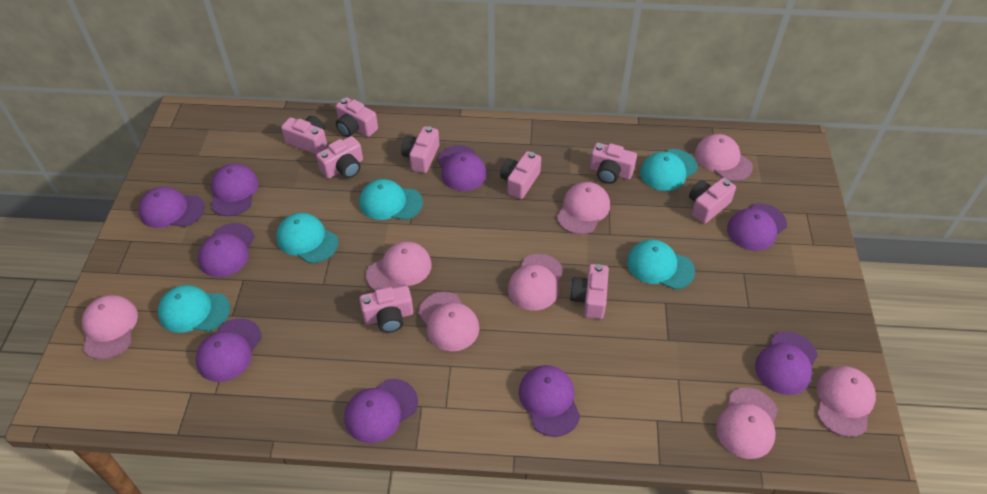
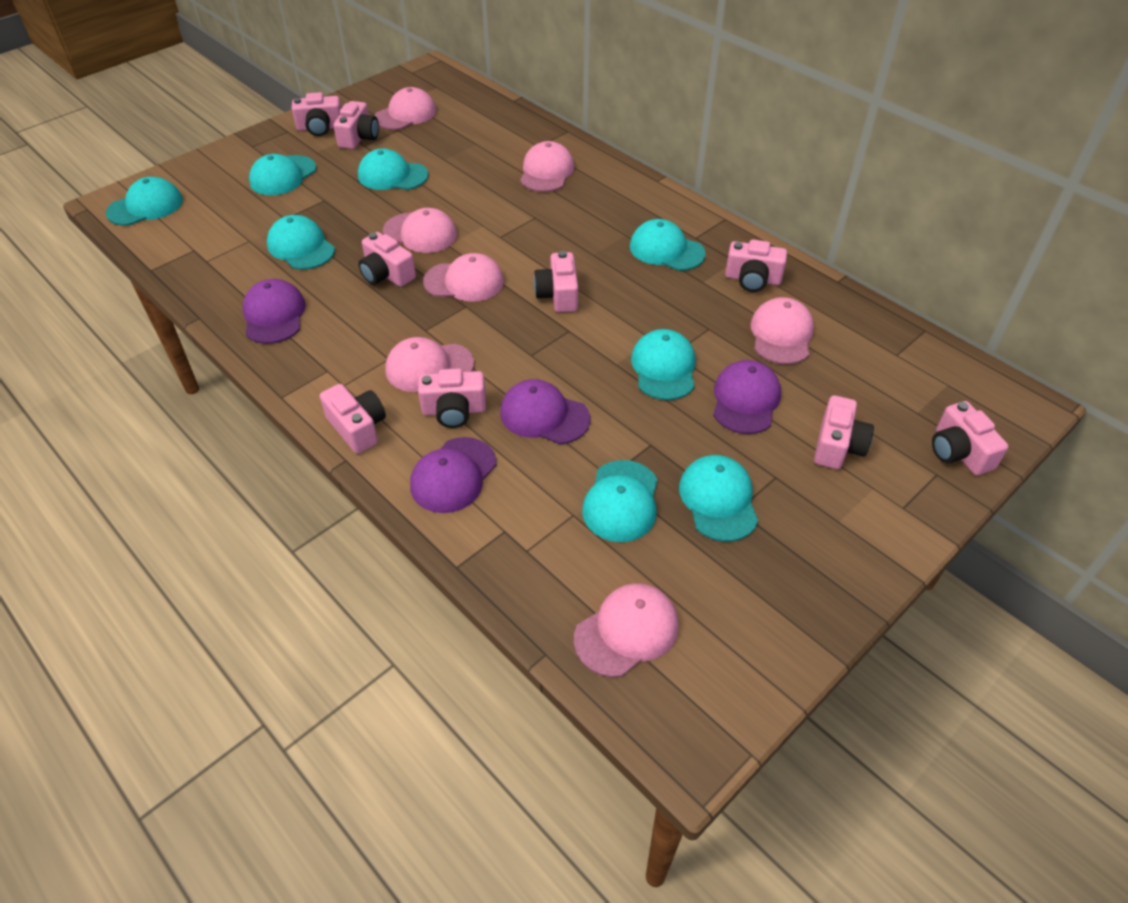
pink cap: [82,295,138,360] [366,242,432,291] [418,292,480,351] [508,254,564,311] [557,182,610,234] [695,134,753,181] [716,388,778,459] [817,366,876,437] = 8 -> [374,87,436,130] [383,208,457,253] [385,337,474,392] [423,253,504,302] [520,141,574,192] [574,583,679,677] [750,297,814,364] = 7
purple cap: [138,187,205,228] [196,318,262,382] [198,223,255,277] [211,164,259,216] [344,379,418,443] [437,145,487,191] [519,365,580,437] [727,203,787,251] [755,331,818,395] = 9 -> [242,279,306,344] [410,437,496,513] [500,379,590,444] [713,360,781,434] = 4
turquoise cap: [158,285,230,333] [276,213,338,263] [359,179,423,220] [627,240,695,290] [640,149,698,191] = 5 -> [106,177,183,226] [249,154,316,195] [267,215,335,270] [358,148,428,190] [582,460,658,542] [630,219,705,271] [631,329,695,400] [679,455,758,542] = 8

